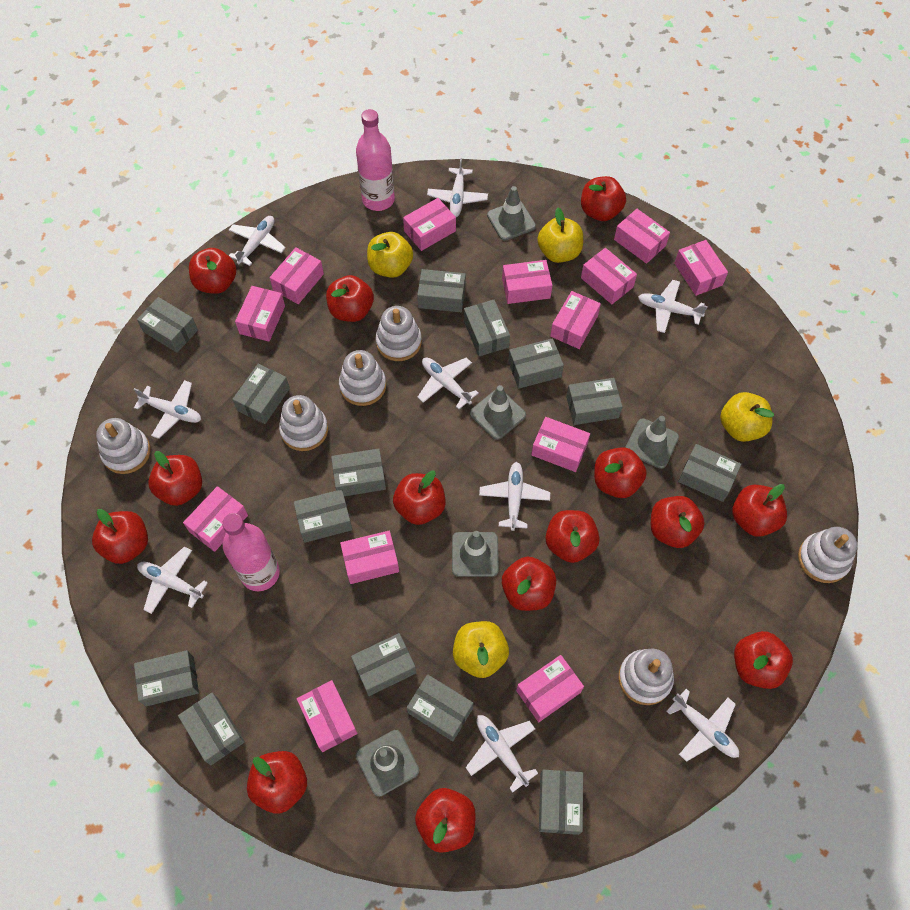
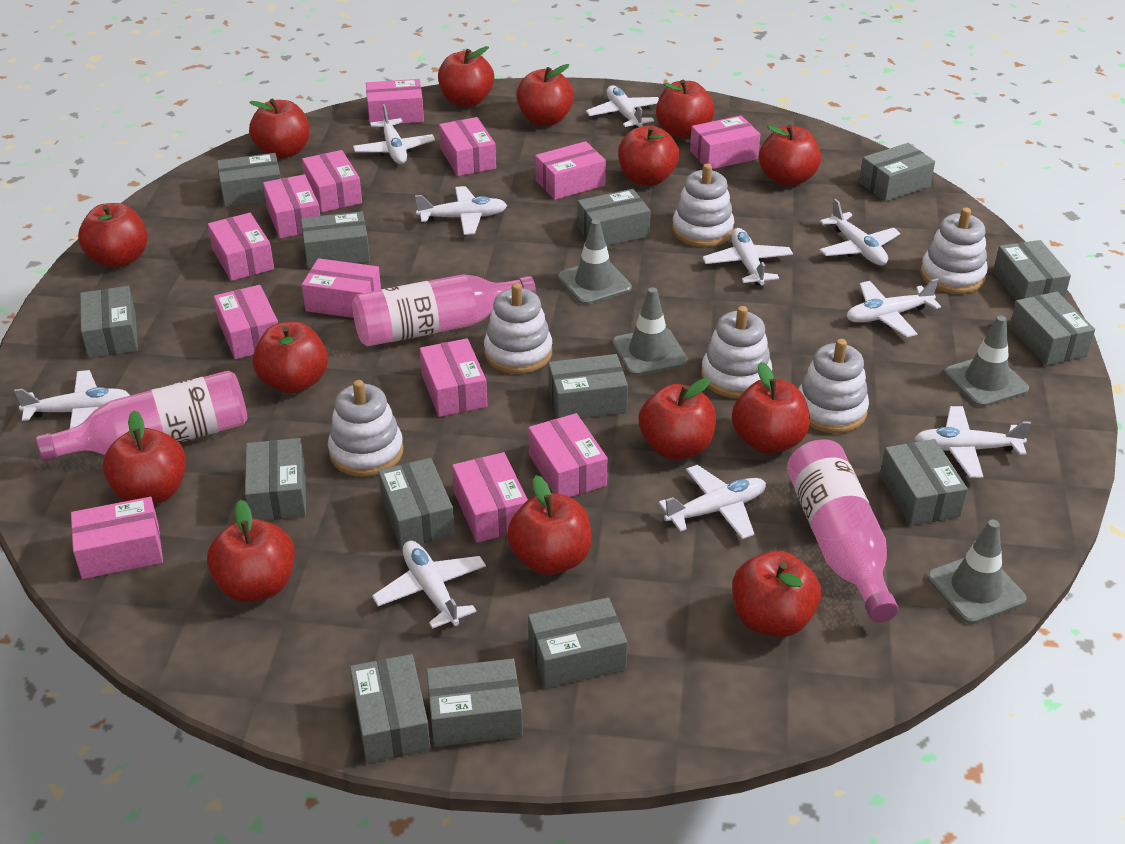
grey traffic cone: [356,730,419,797] [452,531,499,577] [470,385,526,440] [487,186,536,241] [625,416,679,469] = 5 -> [558,219,632,305] [612,287,688,376] [927,520,1026,624] [944,315,1029,407] = 4
pink bottle: [222,513,280,591] [356,109,395,211] = 2 -> [36,370,247,462] [352,274,536,347] [787,439,898,623] = 3
white plane: [134,380,201,439] [137,547,208,614] [229,216,286,266] [417,357,479,409] [427,158,488,217] [466,715,538,793] [479,462,550,531] [638,280,708,333] [667,689,739,762] = 9 -> [14,370,131,429] [353,104,435,164] [372,541,486,629] [415,186,507,235] [586,85,659,129] [658,465,766,539] [702,228,793,286] [820,199,900,265] [846,279,941,337] [914,406,1031,478] = 10
yellow apple: [367,232,413,278] [453,621,509,678] [537,208,583,263] [720,392,774,442] = 4 -> none = 0

